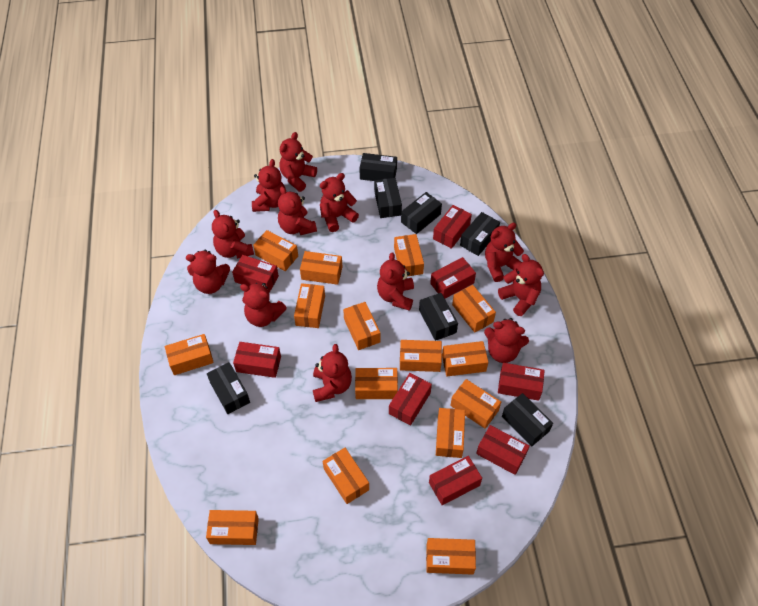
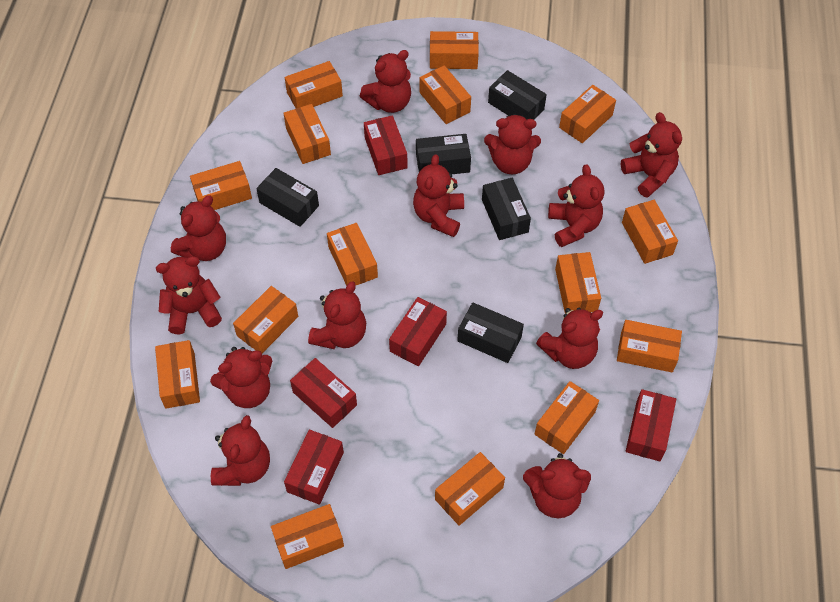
black box: [207,362,250,414] [359,153,397,181] [374,178,402,218] [401,192,442,234] [419,293,458,341] [460,212,500,256] [502,393,553,446] = 7 -> [256,168,319,227] [416,134,471,174] [457,303,524,363] [482,178,531,240] [488,70,547,120] = 5
red box: [232,255,279,293] [233,342,281,378] [389,373,432,426] [429,456,482,505] [430,257,476,299] [433,205,472,249] [476,425,530,475] [498,363,545,401] = 8 -> [284,430,344,505] [290,358,357,428] [364,115,408,175] [389,297,447,367] [626,389,676,461] = 5

